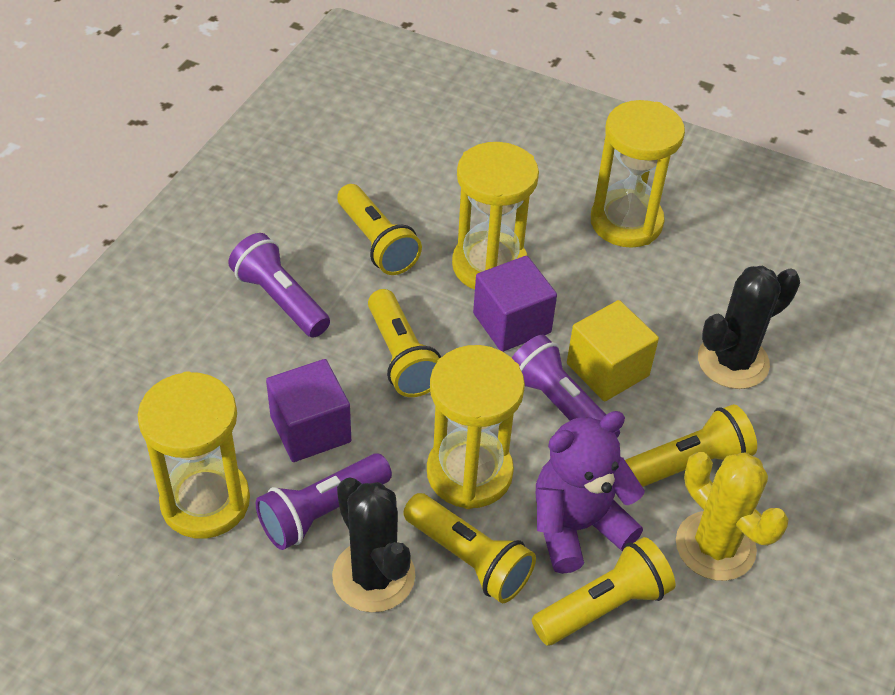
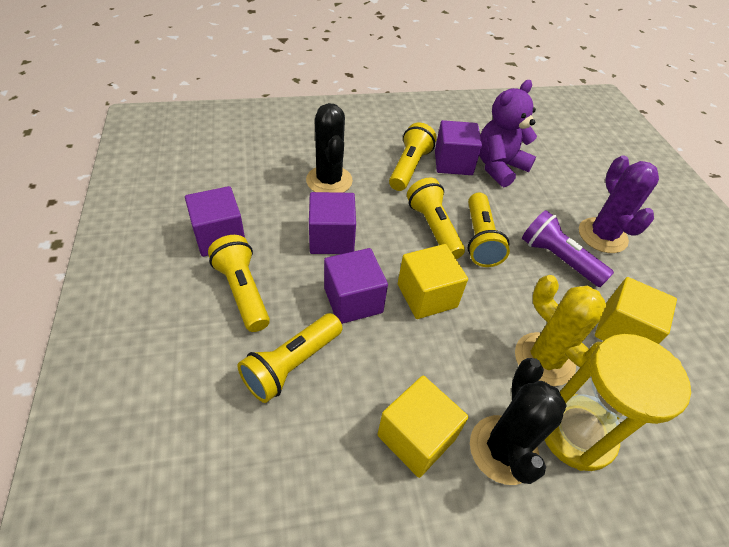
purple cactus: none = 0 -> [579,156,659,253] = 1
purple cube: [266,359,351,462] [473,256,557,352] = 2 -> [185,186,245,257] [309,192,356,254] [324,248,388,324] [435,120,482,175] = 4
purple flashlight: [228,233,330,338] [256,453,392,550] [512,335,620,438] = 3 -> [522,210,614,287] = 1
yellow cube: [567,300,659,401] = 1 -> [377,376,468,478] [398,244,468,319] [595,277,677,344] = 3
yellow hourglass: [137,371,250,539] [427,345,525,509] [452,142,539,290] [591,100,685,248] = 4 -> [545,334,691,471] = 1

